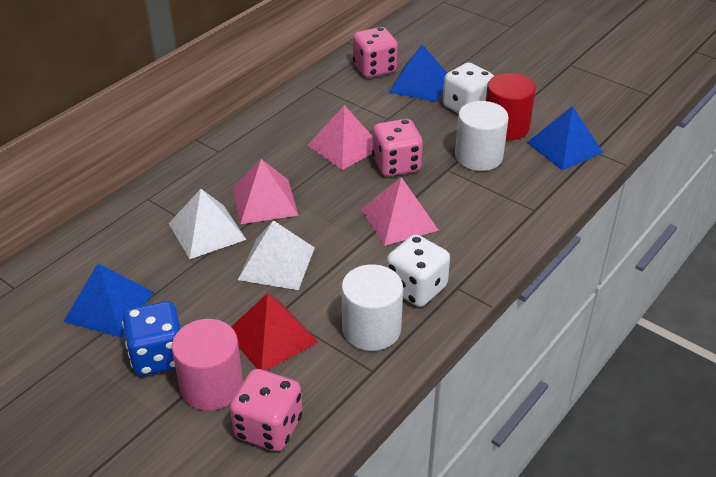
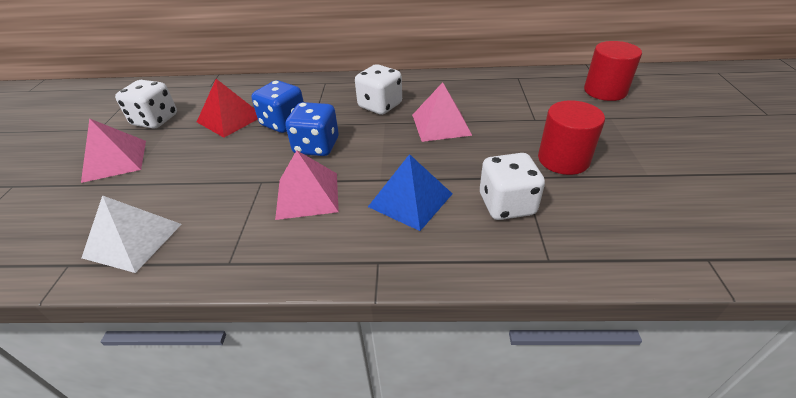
blue dice: [122,301,181,376] = 1 -> [252,80,304,133] [285,102,339,156] = 2
blue pyramid: [63,263,154,338] [389,45,447,102] [527,106,603,171] = 3 -> [368,154,452,231] = 1
pink cylinder: [172,319,243,411] = 1 -> none = 0
pink dice: [230,369,302,451] [353,27,398,78] [372,119,423,176] = 3 -> none = 0
red cylinder: [486,73,536,140] = 1 -> [538,100,605,175] [584,41,642,101] = 2
white cylinder: [341,264,403,351] [455,101,509,171] = 2 -> none = 0
white dice: [386,234,450,307] [443,62,494,114] = 2 -> [115,80,177,129] [355,64,402,115] [480,153,545,220] = 3
white pyramid: [169,189,247,259] [238,220,315,290] = 2 -> [82,195,182,273] = 1

